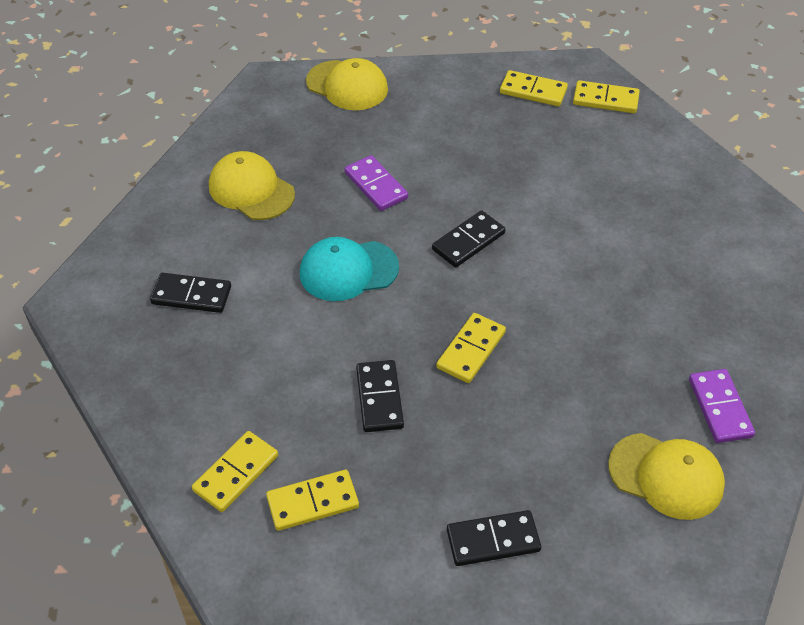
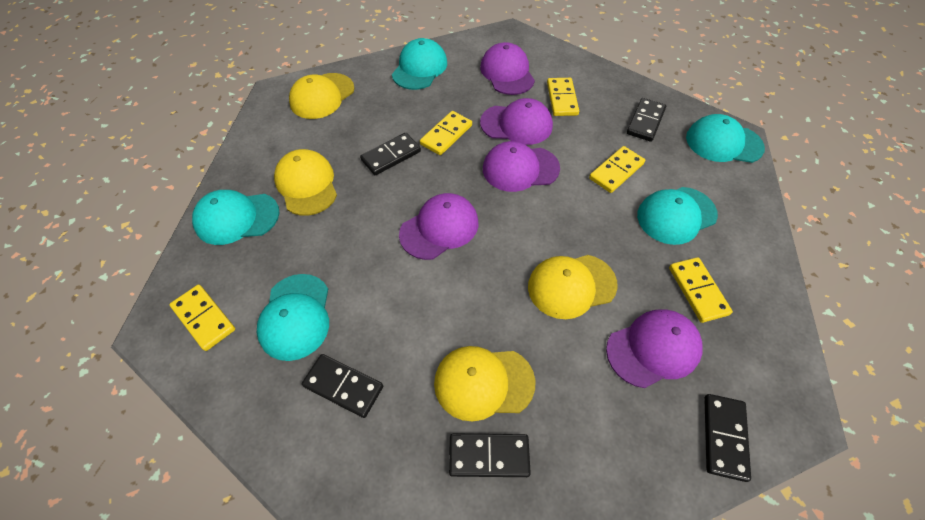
black domino: [150,273,231,313] [356,360,404,432] [432,210,505,267] [447,510,541,566] = 4 -> [302,354,383,418] [360,133,421,175] [449,434,531,477] [627,98,666,142] [704,394,751,482] = 5
purple cap: none = 0 -> [399,193,478,260] [480,42,535,95] [480,98,553,145] [483,141,560,192] [606,309,702,388] = 5
purple domino: [345,155,408,211] [689,369,755,443] = 2 -> none = 0
turquoise cap: [300,237,399,301] = 1 -> [192,190,279,245] [257,274,329,361] [392,38,447,90] [637,187,718,245] [686,114,765,163] = 5
yellow cap: [209,151,295,220] [306,58,388,110] [608,433,725,520] = 3 -> [274,149,337,216] [289,73,355,119] [434,346,535,421] [528,255,618,319] = 4

